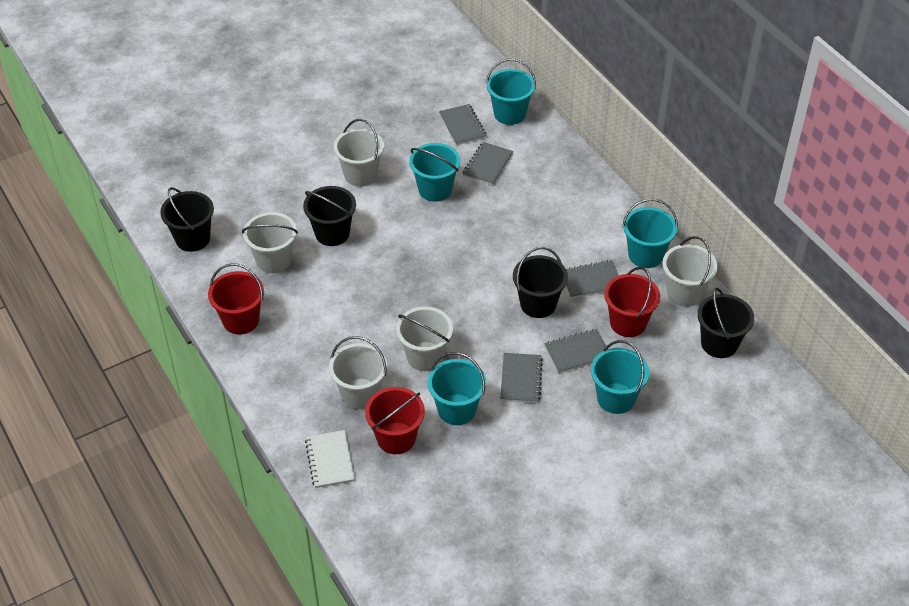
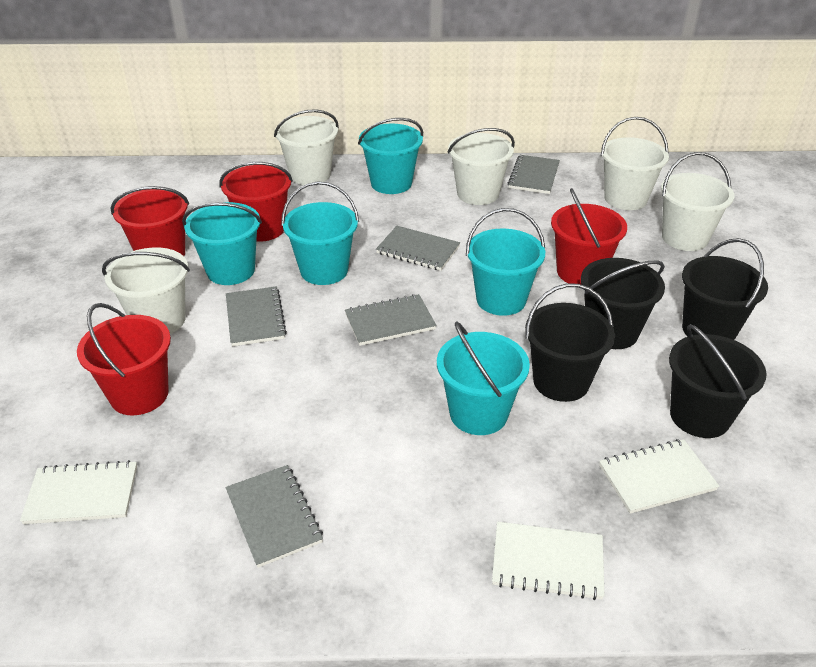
red bucket: [208,263,264,335] [365,387,425,454] [604,267,660,337] = 3 -> [77,303,171,415] [111,186,189,256] [219,162,293,242] [551,188,627,284] = 4
white notebook: [305,430,355,488] = 1 -> [20,460,137,524] [492,522,604,600] [599,439,719,514] = 3

